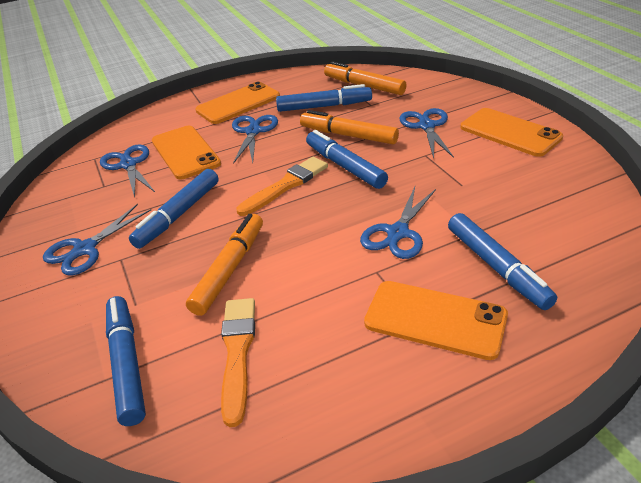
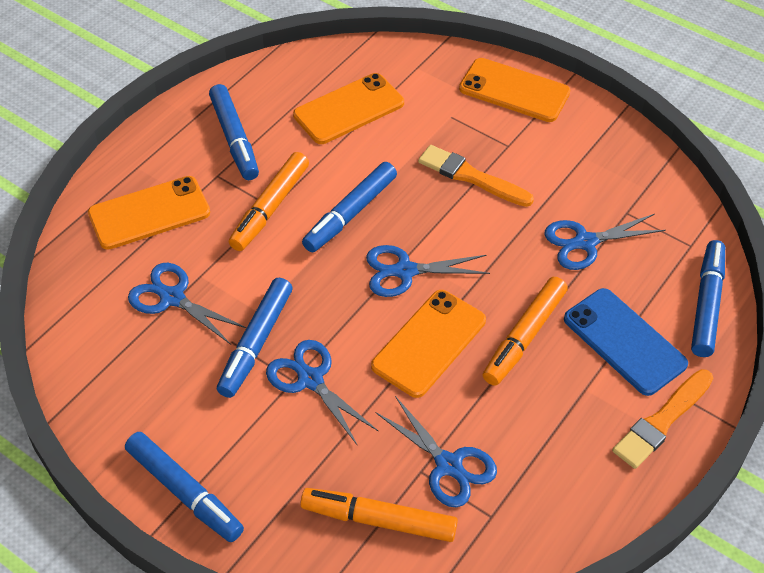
blue phone: none = 0 -> [564,288,688,396] = 1

